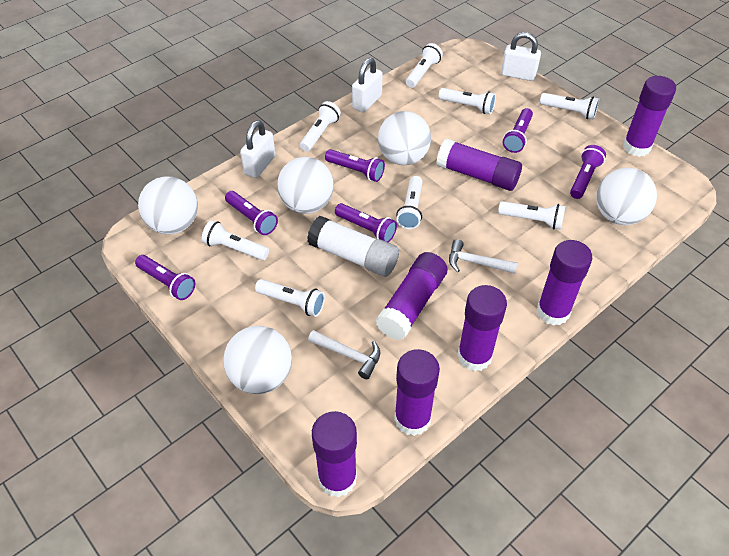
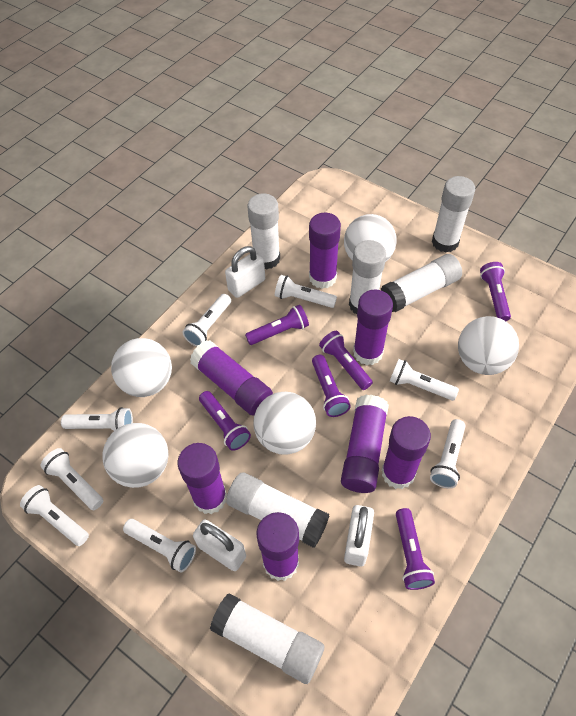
white glue stick: [307,216,399,277] = 1 -> [210,593,324,684] [226,472,329,548] [247,194,280,270] [349,240,386,314] [381,254,462,312] [432,176,475,252] = 6
white hammer: [308,330,380,379] [449,239,518,274] = 2 -> none = 0

